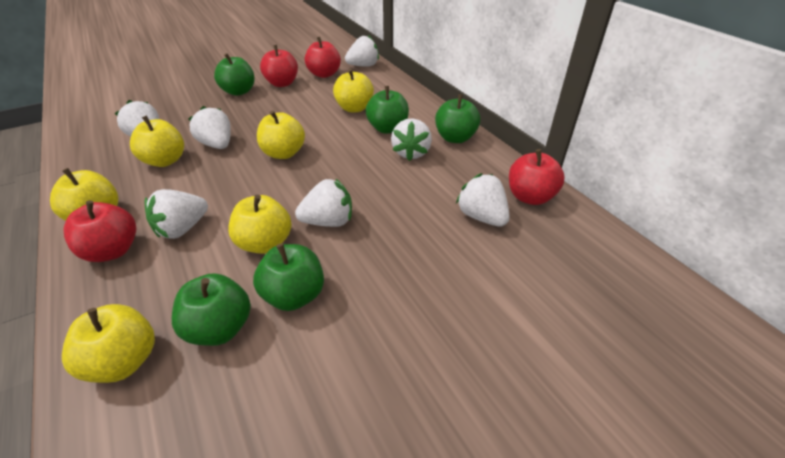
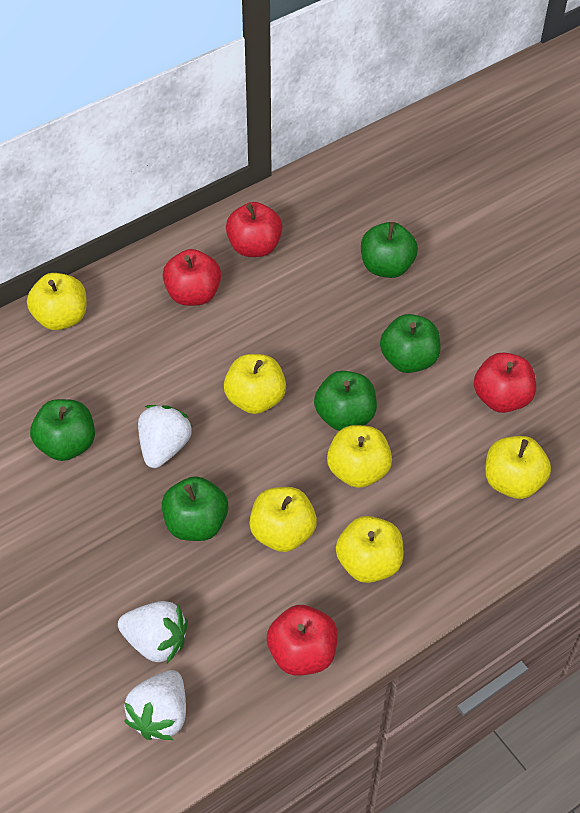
white strawberry: [115,100,159,137] [145,189,208,239] [188,106,231,149] [295,178,352,227] [345,35,379,67] [391,118,432,161] [456,173,510,227] = 7 -> [118,601,188,664] [124,670,186,740] [138,405,192,468] = 3

